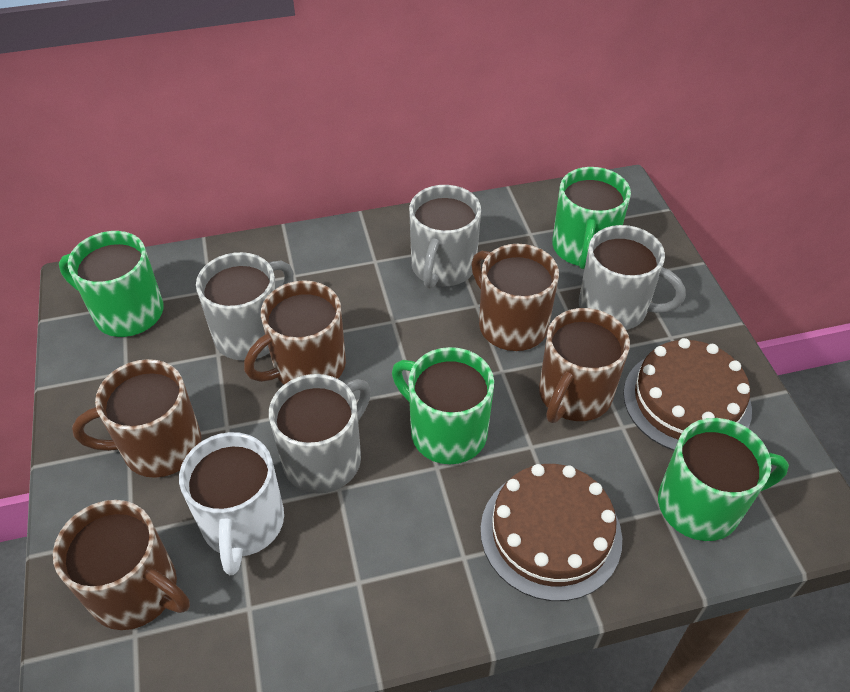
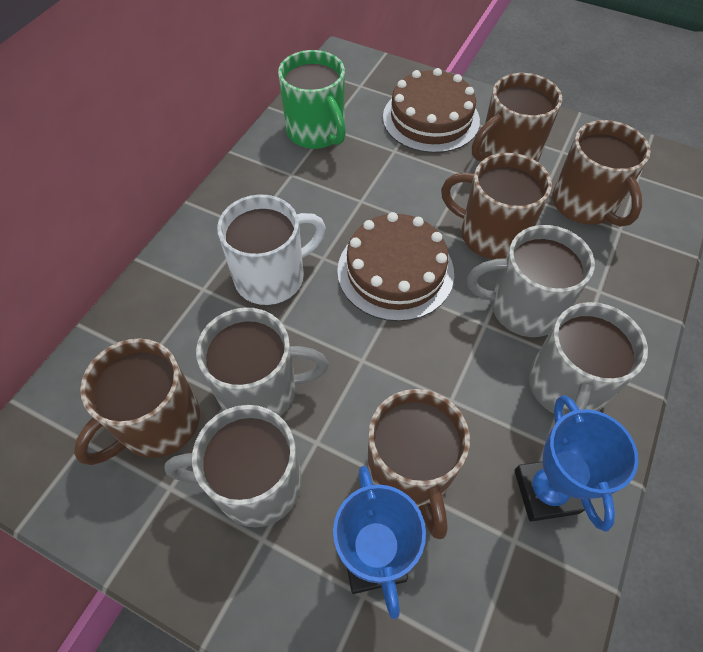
blue trophy: none = 0 -> [333,466,426,619] [514,395,638,532] = 2
green mug: [59,231,164,337] [392,347,494,464] [552,167,631,269] [658,418,789,541] = 4 -> [278,50,346,149] = 1

